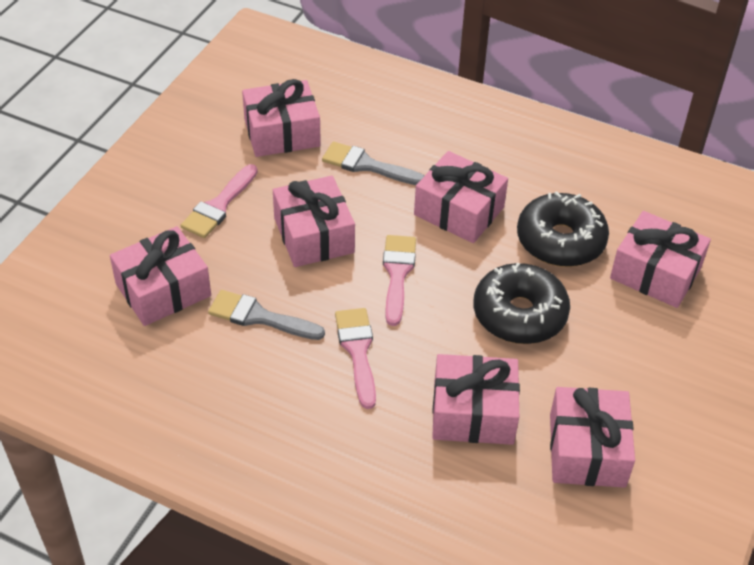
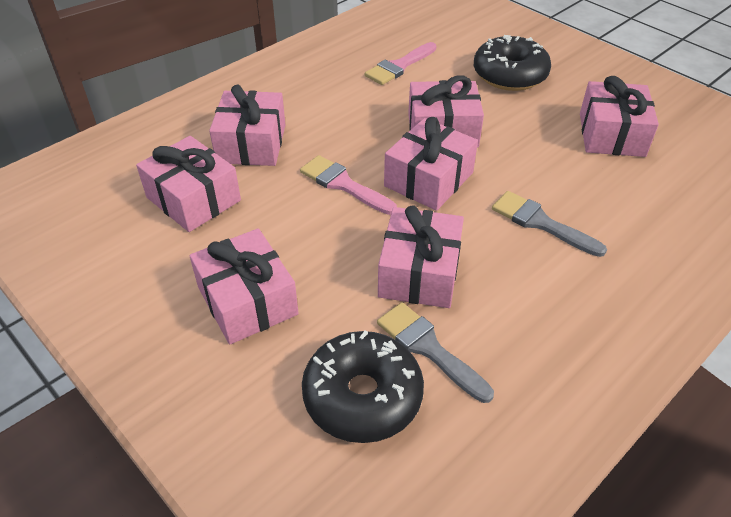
pink brush: [181,164,258,238] [335,308,376,409] [383,235,416,326] = 3 -> [300,155,397,215] [365,42,436,85] = 2

